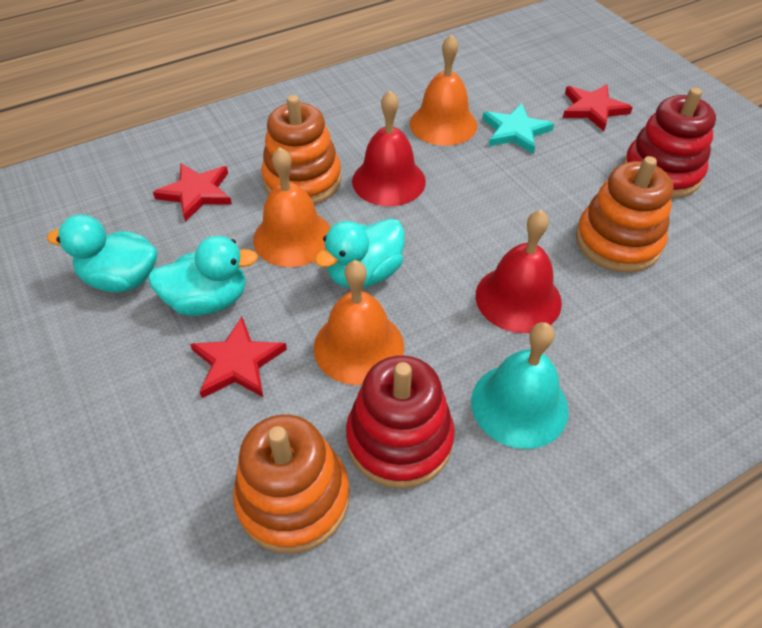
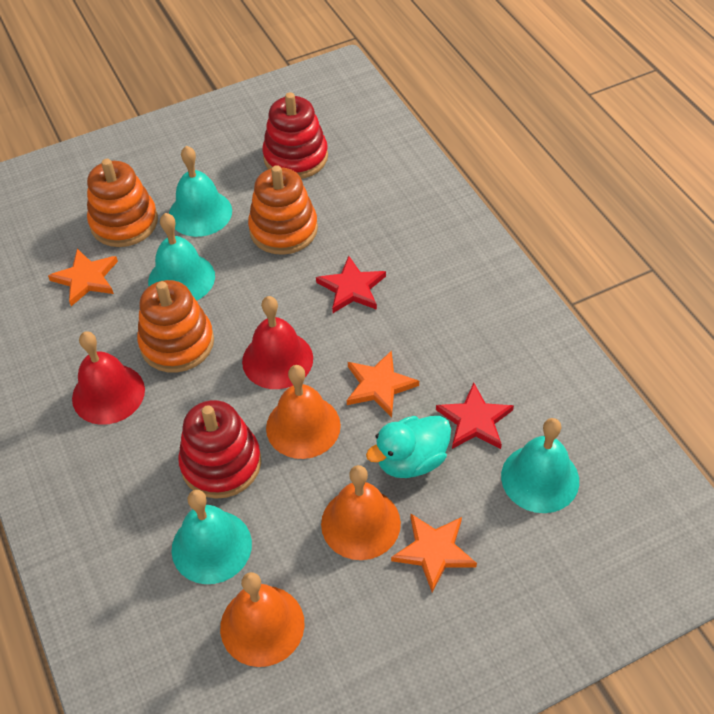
orange star: none = 0 -> [48,249,118,306] [347,350,419,417] [391,514,477,593] = 3
red star: [153,163,232,222] [190,317,287,398] [563,84,633,131] = 3 -> [316,256,386,313] [436,383,514,449] = 2
turquoise bell: [471,322,569,449] = 1 -> [148,213,215,301] [169,146,232,237] [171,490,252,584] [501,418,579,513] = 4
turquoise duck: [47,215,157,293] [148,236,258,316] [315,218,405,288] = 3 -> [366,416,451,478] = 1
turquoise star: [482,104,554,154] = 1 -> none = 0

